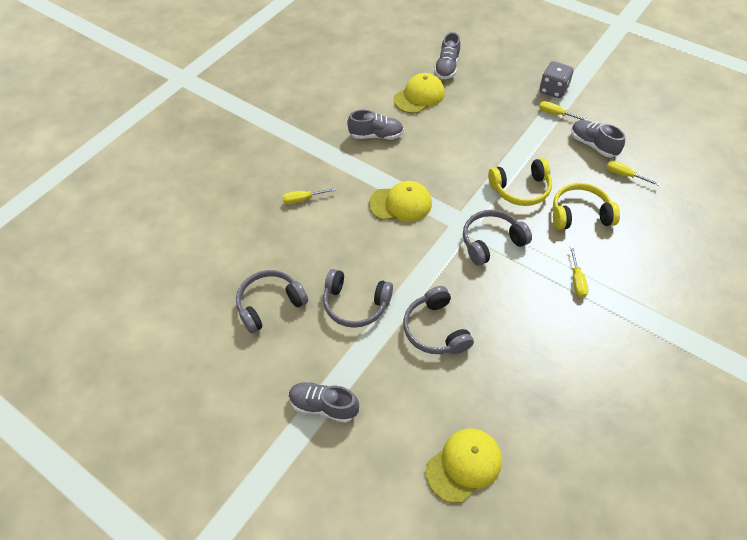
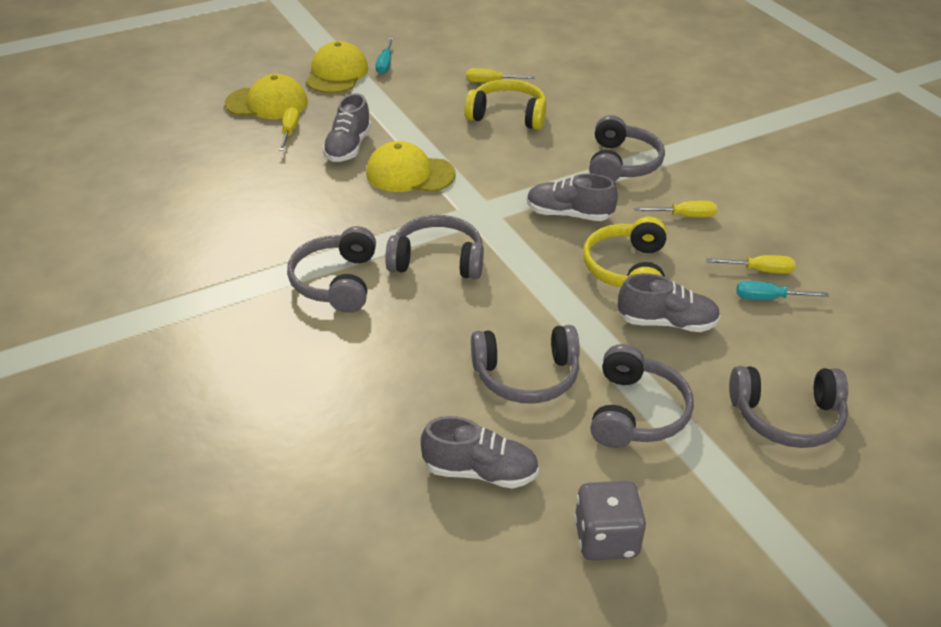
grey headphones: [236,270,308,334] [323,269,393,328] [403,286,474,354] [463,210,532,266] = 4 -> [287,226,376,313] [385,215,484,279] [471,325,580,404] [589,115,665,182] [590,344,694,448] [729,366,848,448] = 6
turquoise screwdriver: none = 0 -> [376,38,394,74] [737,281,829,300] = 2

